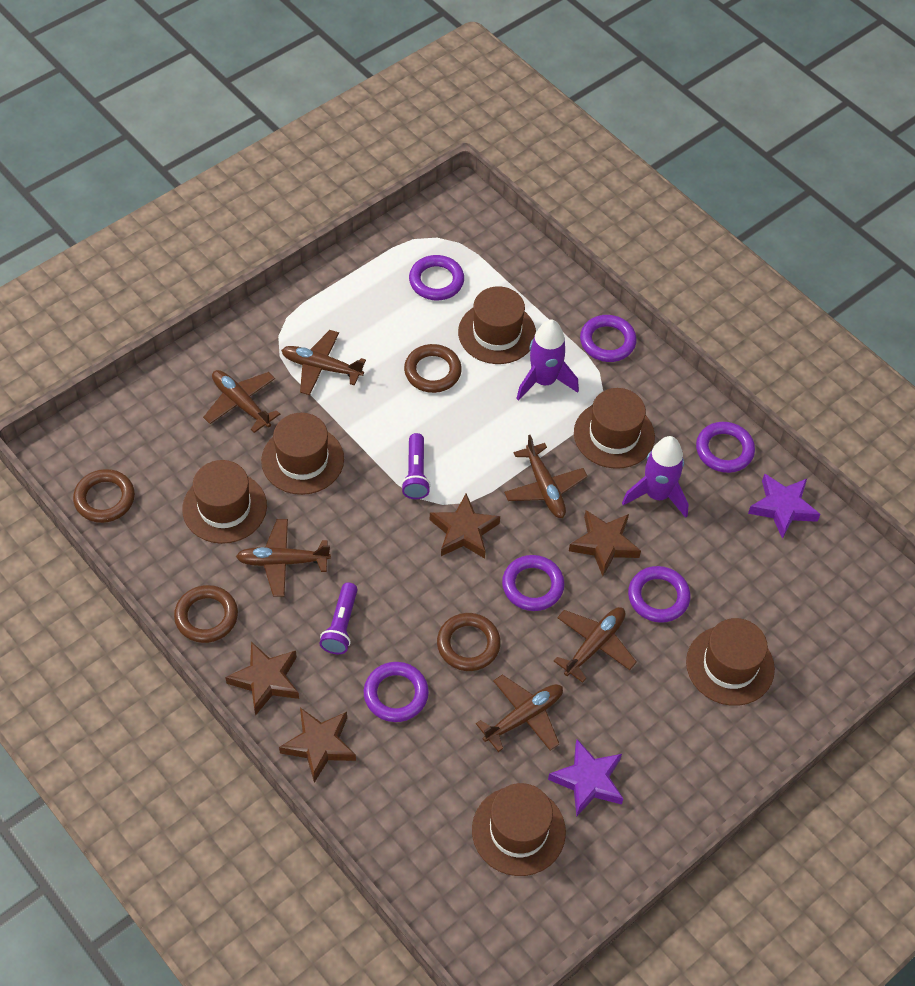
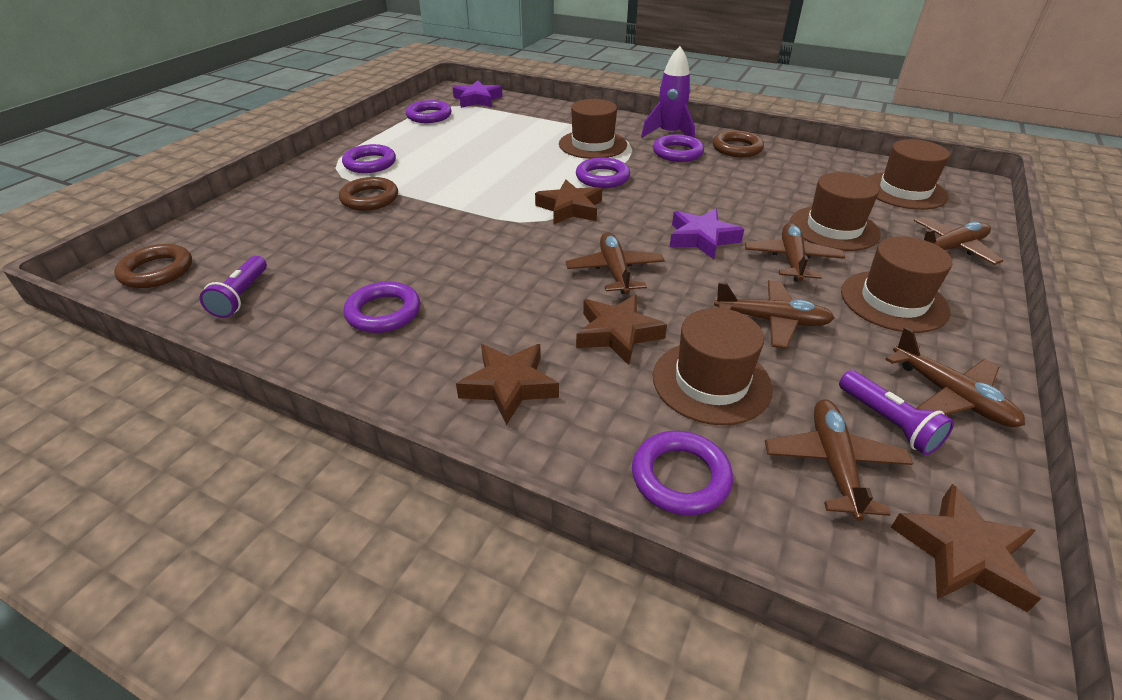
brown hat: [182,460,267,544] [261,413,344,495] [458,286,536,364] [472,783,566,876] [574,388,655,469] [686,618,775,706] = 6 -> [559,99,627,159] [653,308,773,425] [790,172,881,251] [841,236,952,333] [867,139,950,210] = 5
brown ring: [73,469,135,523] [174,585,238,643] [404,344,462,393] [437,613,501,671] = 4 -> [114,244,192,288] [339,177,398,211] [713,130,764,157] = 3
purple rocket: [516,320,579,401] [622,436,688,518] = 2 -> [641,46,695,138] = 1

